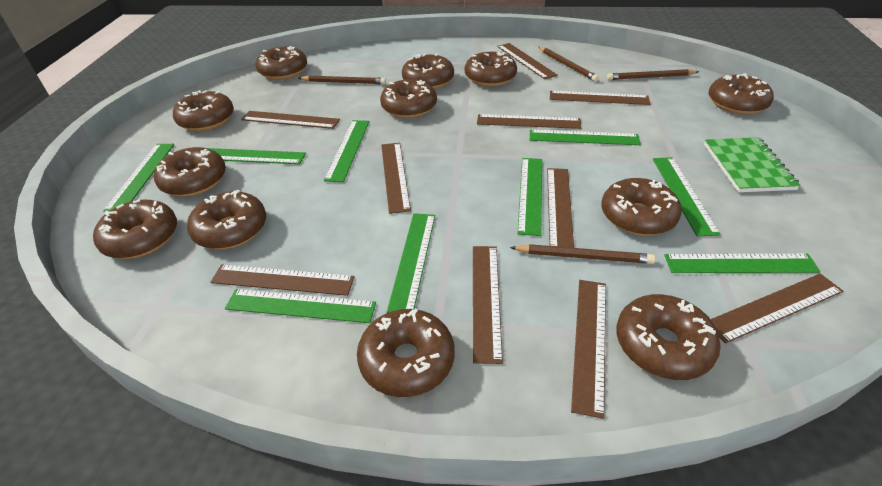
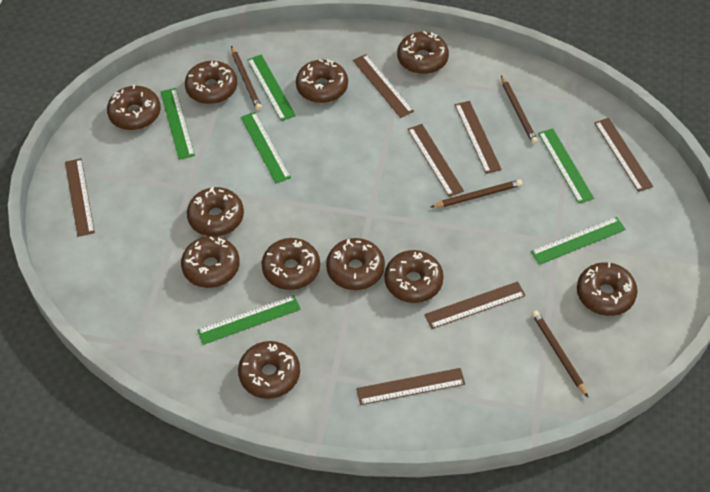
brown donut: [93,199,177,259] [154,147,226,197] [173,90,234,131] [187,190,266,249] [255,46,307,80] [357,309,455,397] [380,79,437,118] [402,53,454,89] [465,51,517,86] [601,178,682,236] [617,294,721,380] [708,73,774,114] = 12 -> [107,85,161,130] [181,236,240,288] [185,61,237,104] [187,187,244,236] [238,341,300,399] [262,238,320,290] [296,59,348,103] [326,238,385,290] [384,250,444,303] [397,31,449,74] [577,262,638,316] = 11
brown ruler: [211,264,355,296] [241,111,340,129] [381,143,411,214] [473,246,503,364] [477,114,581,129] [497,43,558,79] [547,168,574,248] [550,91,650,105] [571,280,606,419] [711,273,843,344] = 10 -> [65,158,95,237] [353,54,414,118] [356,368,465,405] [407,124,464,197] [424,281,526,329] [455,101,502,174] [594,118,653,192] = 7
green notebook: [704,137,801,192] = 1 -> none = 0
green ruler: [103,144,174,212] [207,148,306,164] [225,289,376,323] [324,120,369,182] [387,213,435,313] [517,158,542,236] [530,130,641,145] [653,157,721,237] [664,254,821,273] = 9 -> [160,88,195,160] [197,295,301,345] [241,112,291,183] [247,55,296,121] [531,217,626,265] [538,128,594,203] = 6

